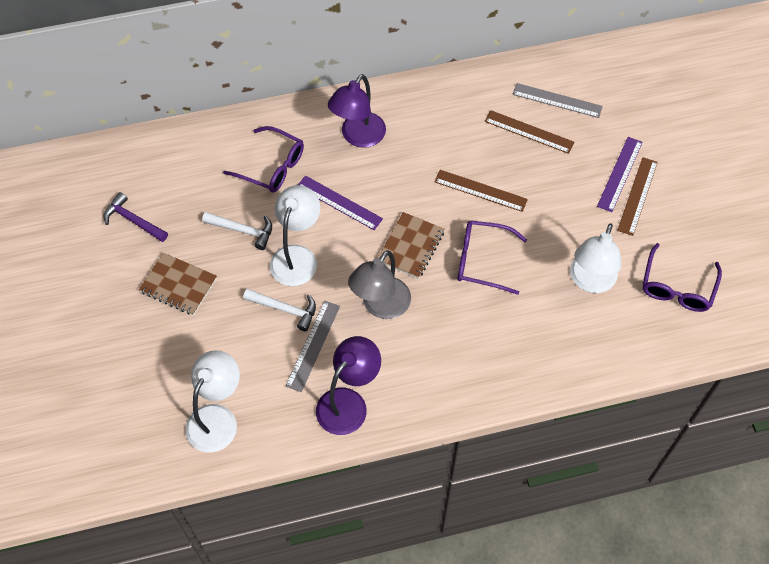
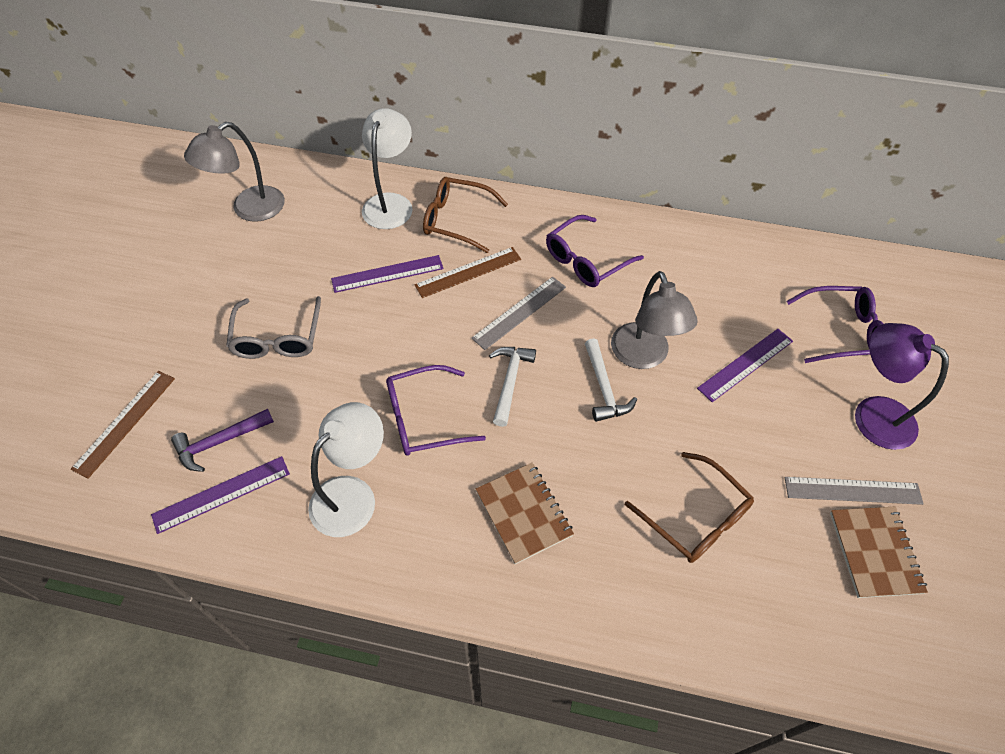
brown glasses: none = 0 -> [423,177,508,253] [625,452,754,563] = 2
brown ruler: [434,170,528,212] [484,110,574,154] [617,157,658,236] = 3 -> [71,371,175,478] [414,247,521,298] = 2
grey glasses: none = 0 -> [226,296,321,359] = 1
grey lamp: [348,250,411,319] = 1 -> [184,122,285,222] [611,271,698,369] = 2
purple lamp: [316,336,381,435] [328,74,386,148] = 2 -> [855,323,949,450] = 1
purple ruler: [298,175,383,230] [597,137,643,212] = 2 -> [151,456,290,534] [331,255,443,293] [697,329,793,402] = 3
white lamp: [185,350,240,453] [270,185,320,286] [570,223,621,293] = 3 -> [308,402,384,537] [362,108,413,229] = 2

